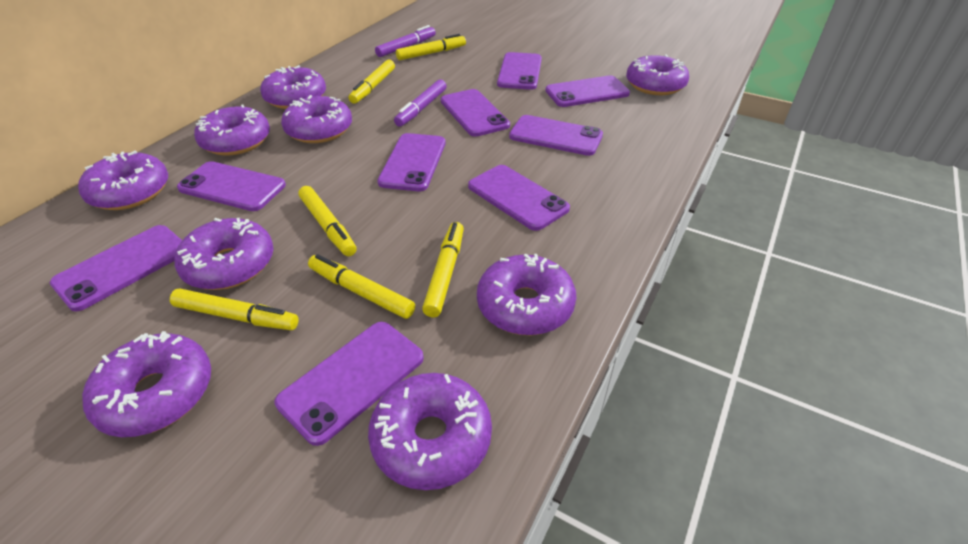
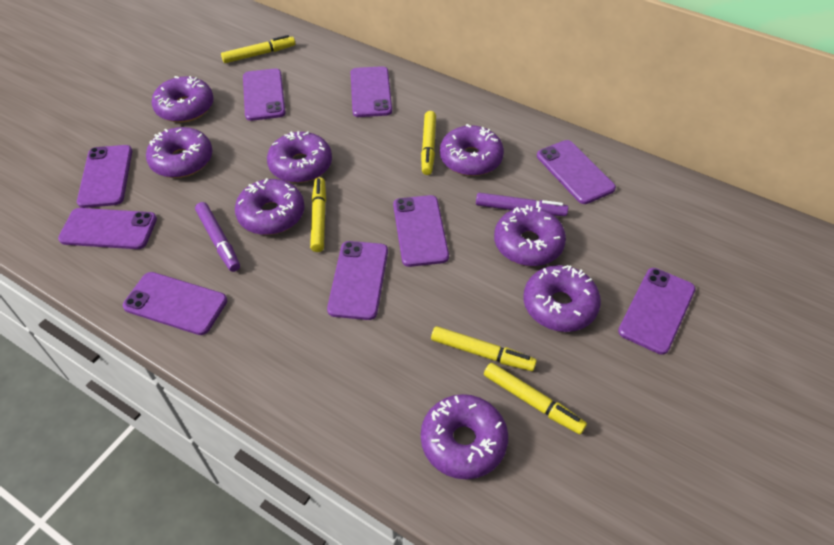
purple donut: [78,151,168,210] [82,331,211,437] [175,218,274,290] [194,104,270,155] [260,65,326,109] [281,95,352,143] [368,373,492,490] [477,254,576,335] [626,54,689,95] = 9 -> [146,127,213,178] [151,76,214,123] [235,178,305,235] [267,131,332,183] [421,394,508,479] [440,124,504,176] [494,205,566,266] [523,265,601,332] = 8
yellow marker: [170,288,299,330] [298,186,357,256] [308,254,415,319] [349,59,395,104] [396,34,466,60] [422,222,464,317] = 6 -> [221,35,295,63] [310,177,326,252] [421,111,436,175] [431,326,537,371] [484,363,587,434] = 5

